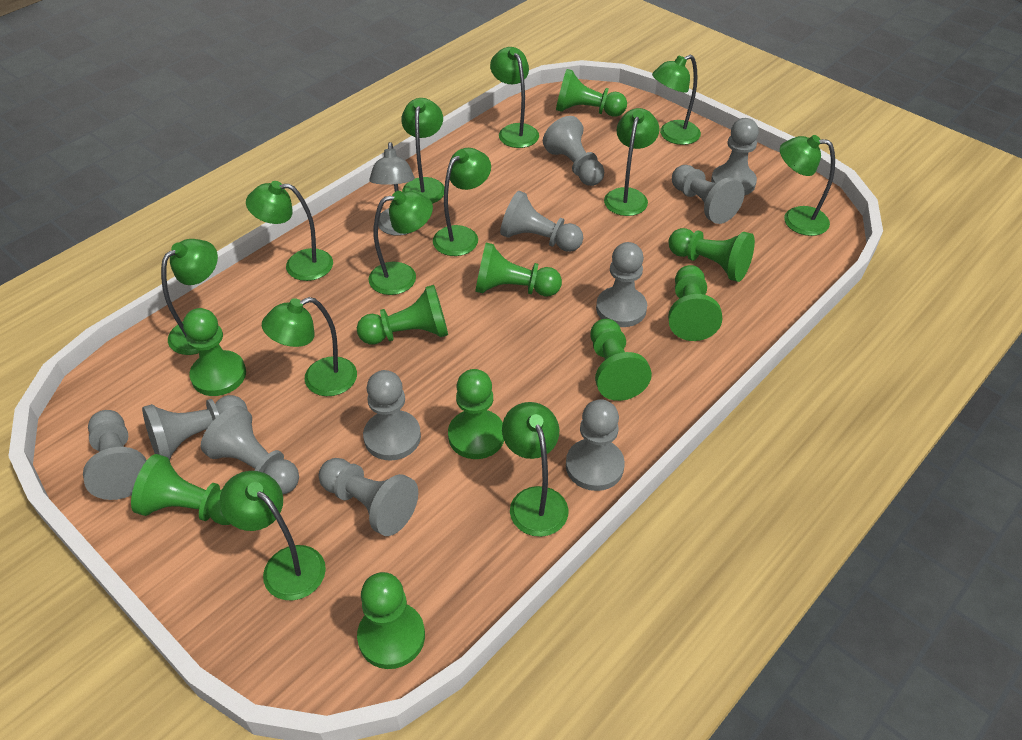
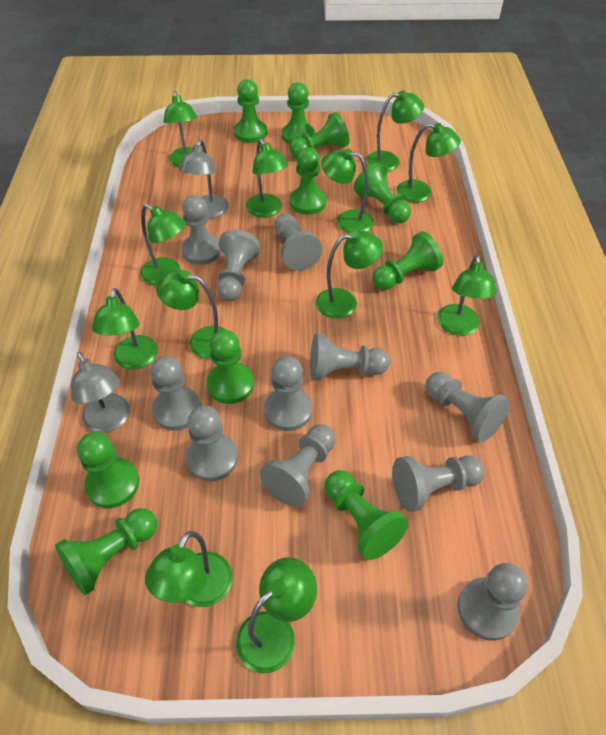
grey lamp: [369,142,415,236] = 1 -> [71,352,130,433] [179,140,229,219] = 2

